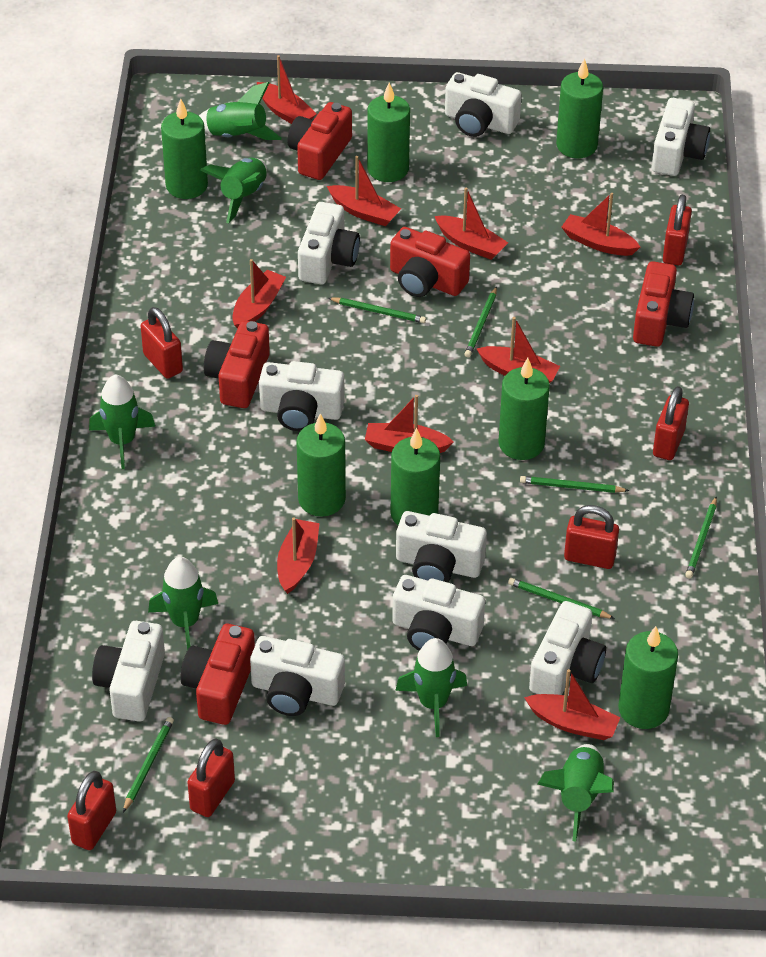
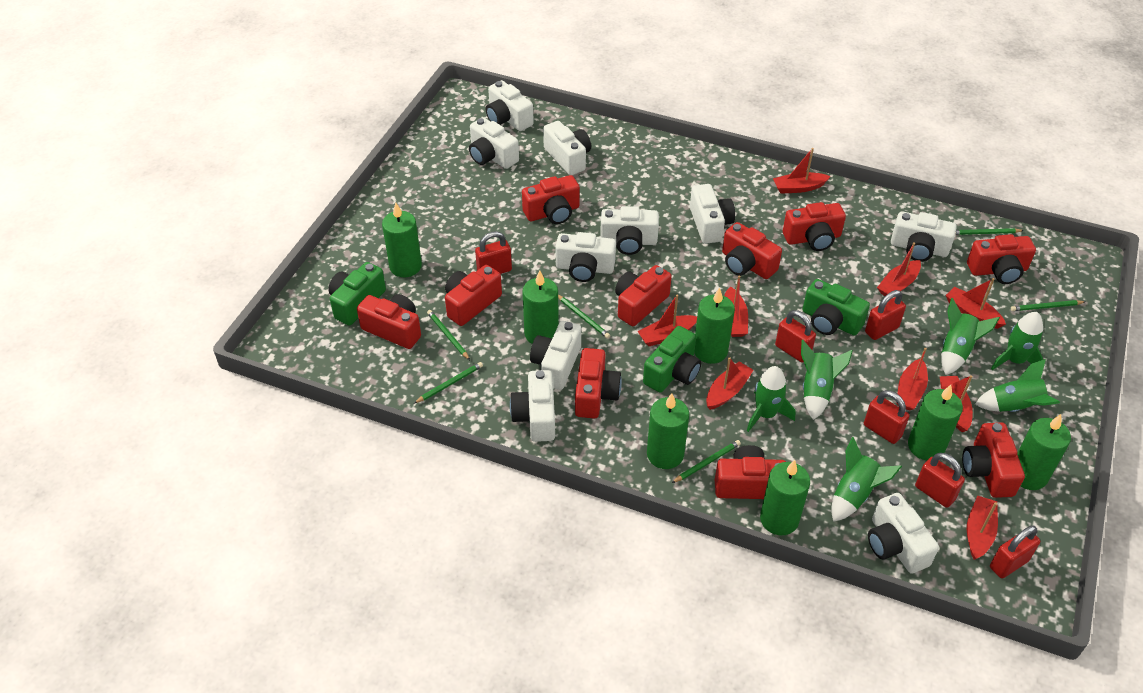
green camera: none = 0 -> [328,262,386,326] [643,326,701,393] [803,279,870,336] = 3
red camera: [181,624,255,725] [204,321,270,408] [287,102,352,180] [390,227,470,297] [633,261,694,347] = 5 -> [357,294,421,349] [445,265,502,326] [522,175,580,224] [575,348,622,419] [615,265,672,326] [715,445,786,499] [722,222,782,279] [783,202,846,251] [962,423,1025,498] [967,234,1036,284] = 10
white camera: [92,621,165,722] [250,636,345,716] [259,361,345,431] [298,202,360,284] [392,575,485,651] [396,511,487,583] [445,72,522,137] [529,601,606,695] [652,98,710,176] = 9 -> [469,117,519,169] [486,80,534,131] [510,370,555,442] [530,321,581,390] [543,121,591,175] [555,232,616,282] [600,206,659,255] [690,184,735,244] [868,493,939,574] [891,211,957,262] = 10

